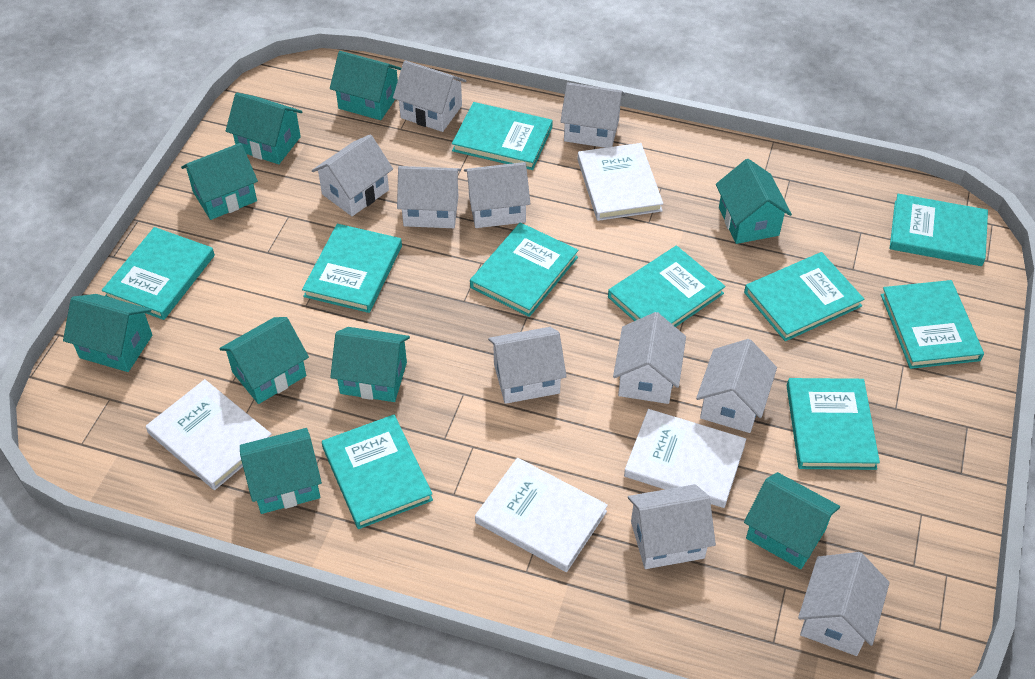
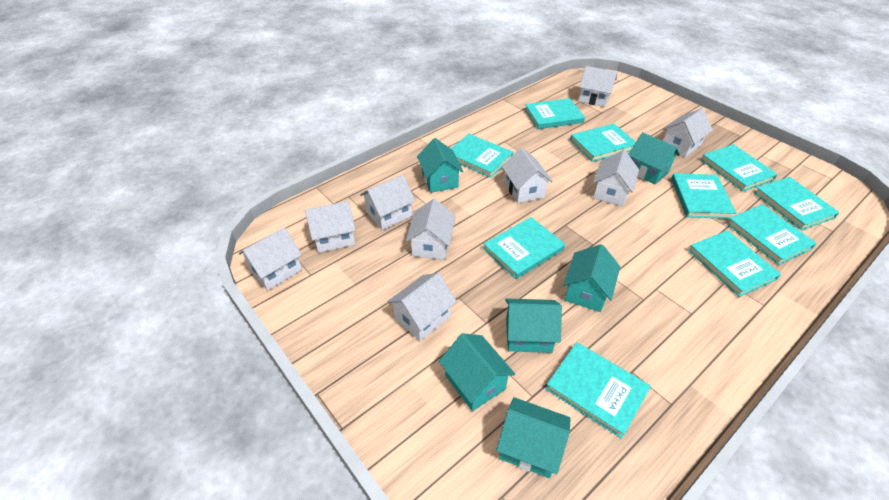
turquoise house: [63,294,152,372] [181,143,258,220] [219,317,309,404] [226,93,302,164] [240,428,322,514] [330,51,401,120] [330,327,410,402] [716,159,792,244] [744,472,840,569] = 9 -> [417,138,463,193] [439,333,515,411] [496,397,571,478] [505,299,562,353] [563,244,620,312] [628,132,680,184] = 6
white book: [146,379,272,490] [475,458,608,572] [578,143,663,221] [624,409,746,508] = 4 -> none = 0
white house: [312,134,393,216] [393,60,467,132] [397,166,461,228] [464,162,531,228] [488,327,567,404] [560,82,625,148] [613,312,686,404] [628,484,716,569] [696,339,777,433] [798,552,890,656] = 10 -> [239,228,302,290] [305,201,356,253] [360,175,415,230] [387,273,457,341] [406,199,456,260] [502,148,553,203] [579,66,617,107] [593,150,639,206] [663,108,713,157] = 9

